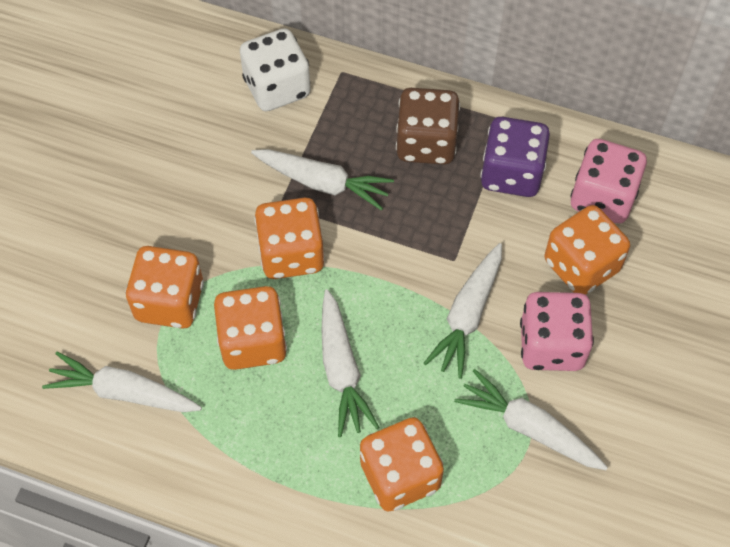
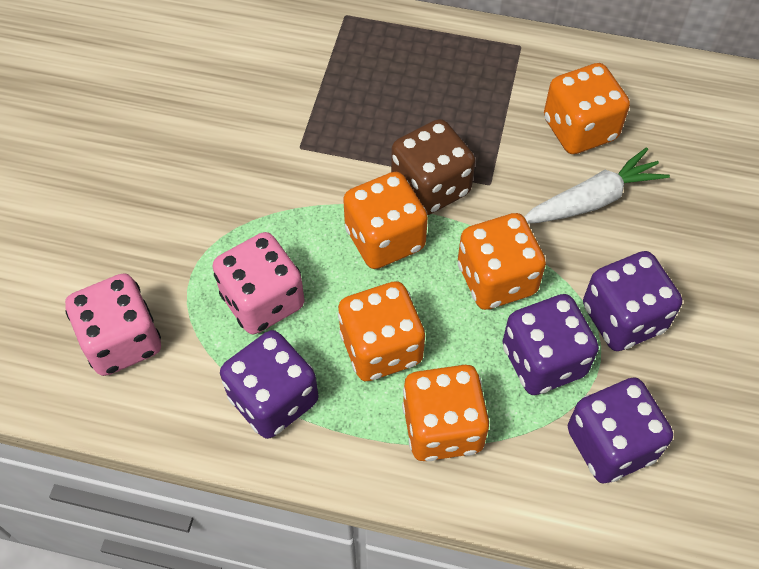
purple dice: [480,117,550,197] = 1 -> [220,330,318,439] [502,294,599,395] [568,377,673,483] [583,251,682,351] = 4
white carrot: [42,352,202,412] [251,149,394,211] [322,289,380,437] [424,243,502,379] [454,369,608,470] = 5 -> [524,147,670,223] = 1
white dice: [240,28,311,111] = 1 -> none = 0

